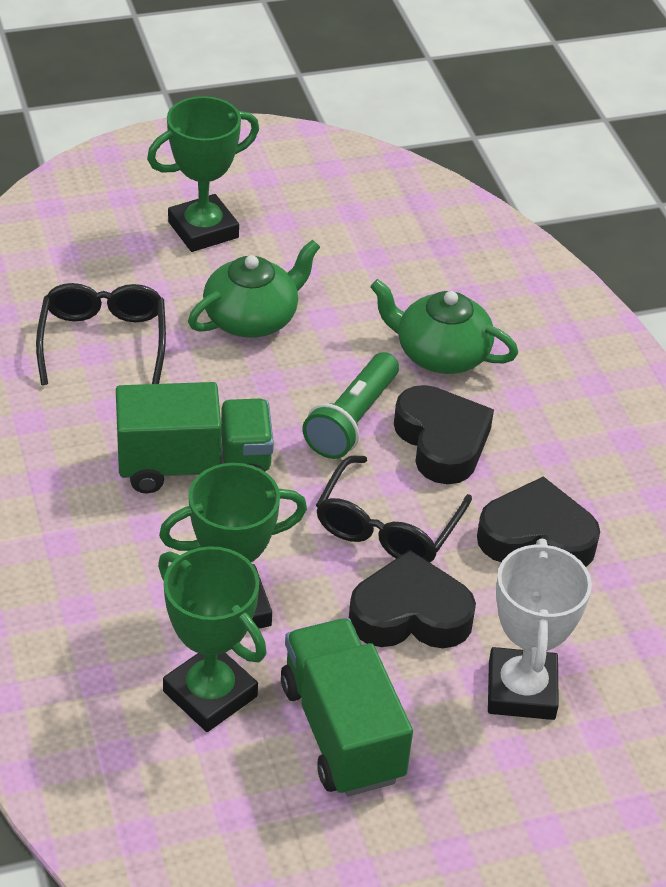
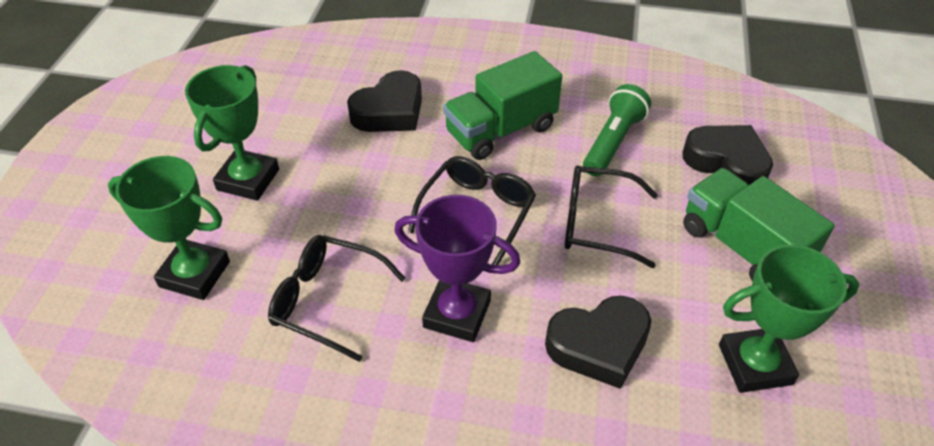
black glasses: [36,283,166,385] [316,455,472,562] = 2 -> [268,235,406,362] [408,156,536,265] [564,165,658,268] = 3
green teapot: [188,240,320,338] [370,279,518,374] = 2 -> none = 0
purple trophy: none = 0 -> [394,195,521,342] = 1
white trophy: [488,539,592,720] = 1 -> none = 0

